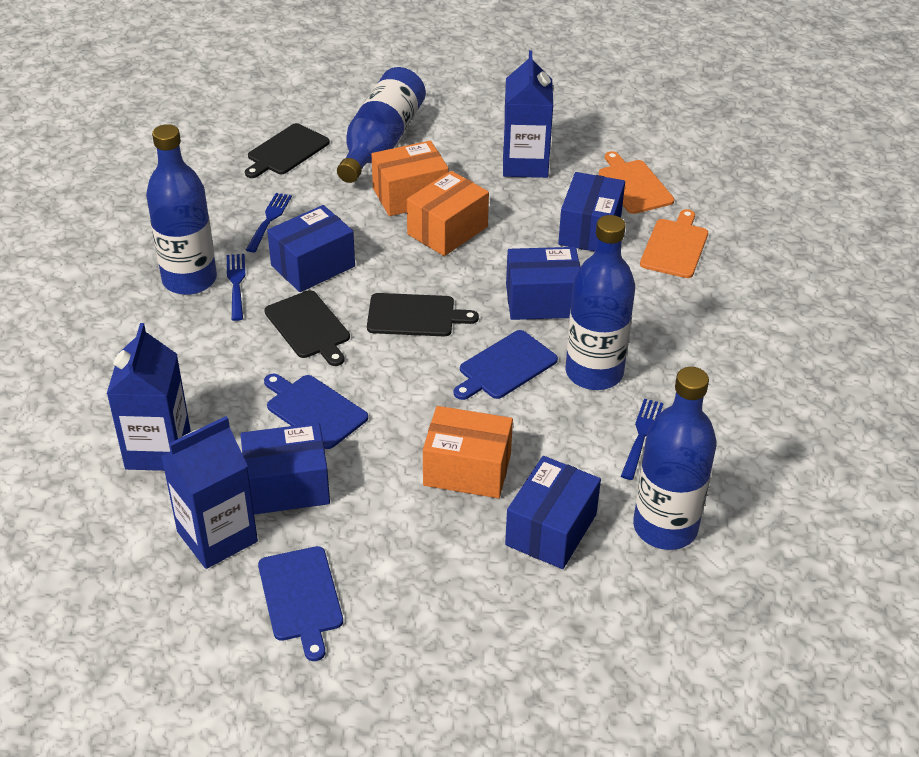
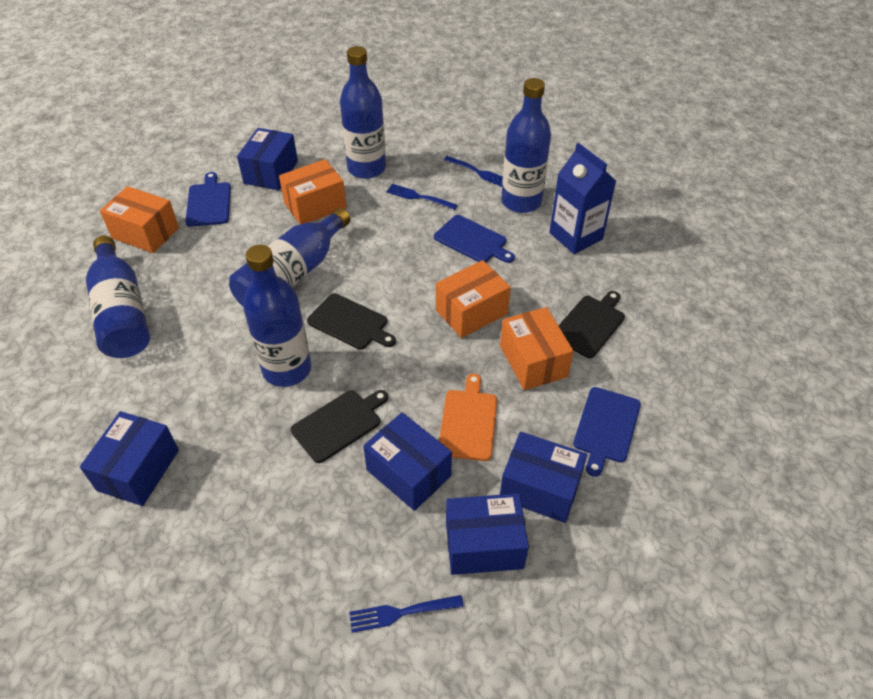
blue bottle: [146,124,217,295] [337,67,426,183] [566,215,635,390] [633,367,717,550] = 4 -> [86,236,150,358] [229,208,350,306] [243,245,311,387] [340,46,386,179] [501,78,551,213] = 5
blue carton: [107,323,191,471] [161,416,258,569] [503,50,553,178] = 3 -> [549,143,616,254] = 1
orange box: [371,141,449,216] [407,171,489,256] [423,406,513,498] = 3 -> [100,186,179,253] [279,159,346,224] [436,260,511,338] [500,307,574,390] = 4
orange cutting board: [599,151,674,214] [640,209,708,278] = 2 -> [439,374,497,461] = 1

